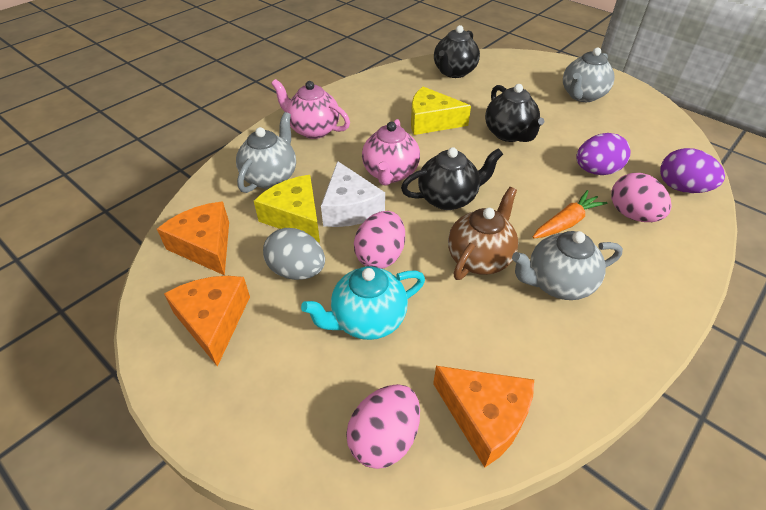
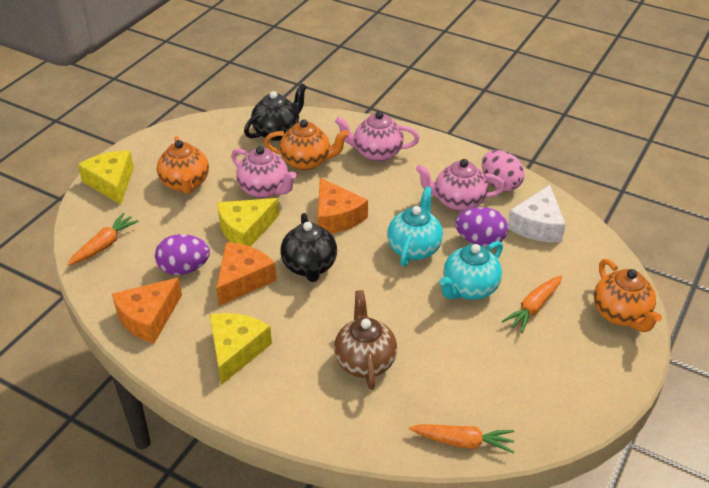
black teapot: [401,147,503,210] [434,25,480,78] [485,84,544,142] = 3 -> [244,83,307,141] [280,213,337,282] = 2
grey egg: [263,228,325,280] = 1 -> none = 0
grey teapot: [236,112,296,193] [512,231,623,300] [563,47,615,102] = 3 -> none = 0
orange carrot: [532,190,608,239] = 1 -> [67,213,139,266] [409,424,515,453] [502,276,562,333] = 3
orange teapot: none = 0 -> [157,136,209,194] [264,119,349,170] [594,259,662,332] = 3
pink egg: [346,384,420,469] [354,211,405,269] [611,173,672,222] = 3 -> [482,150,525,192] = 1
pink teapot: [271,79,350,139] [362,119,420,186] = 2 -> [231,146,296,198] [335,111,419,162] [416,159,505,211] = 3
turquoise teapot: [301,266,425,340] = 1 -> [387,187,443,266] [439,241,503,300] = 2
yellow cheese: [254,175,320,243] [411,87,471,135] = 2 -> [78,150,134,205] [210,313,272,385] [217,198,279,247] = 3

